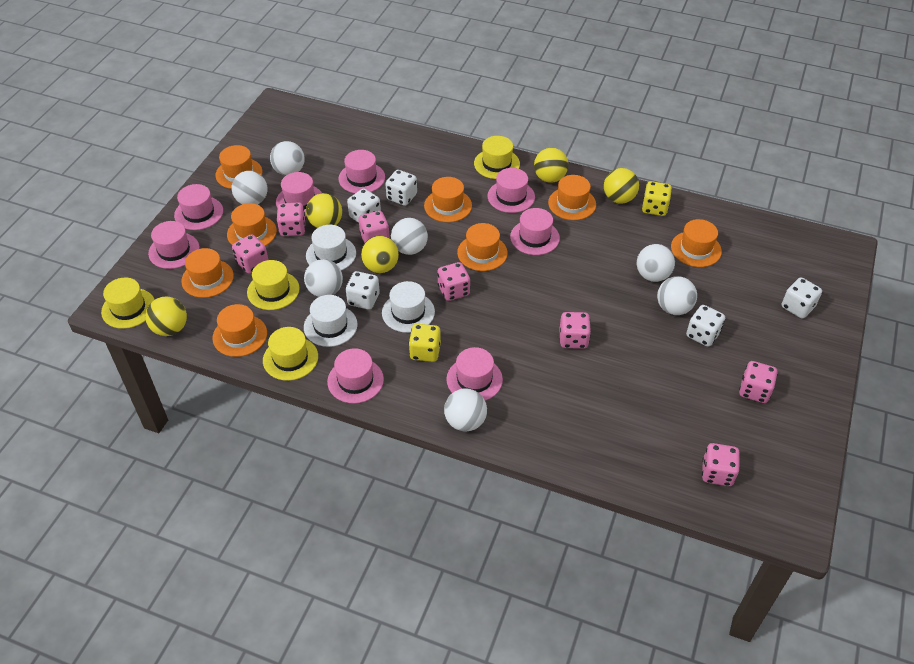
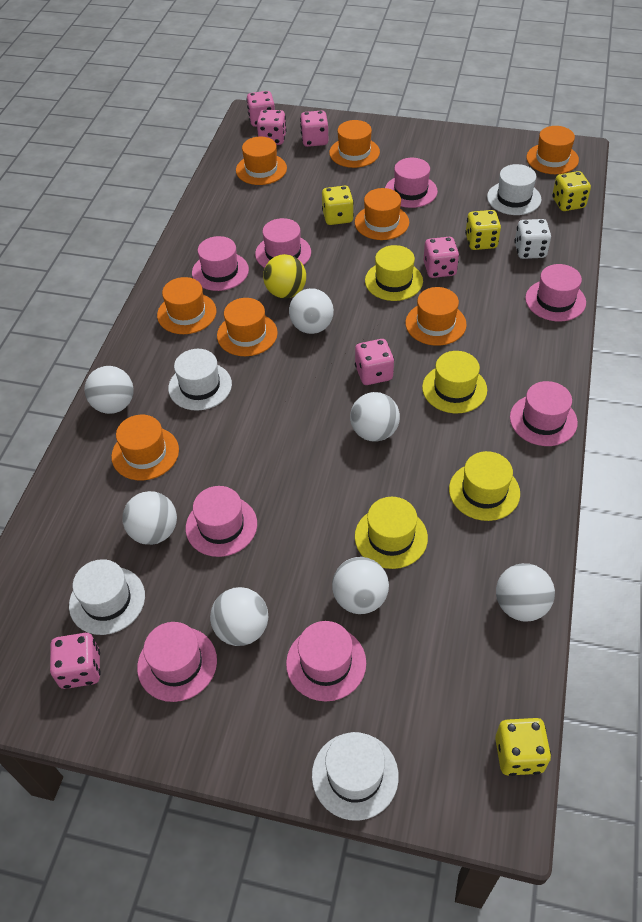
pink dice: [232,234,268,274] [277,202,306,236] [359,211,390,243] [437,262,470,301] [560,312,591,349] [702,443,740,486] [739,361,778,403] = 7 -> [50,633,101,689] [247,91,275,127] [257,110,287,145] [300,111,328,147] [355,339,394,385] [424,237,459,278] = 6
white dice: [346,271,380,310] [347,189,381,223] [386,170,417,206] [686,305,725,347] [782,278,822,318] = 5 -> [514,219,551,259] = 1
white hat: [304,295,358,347] [306,225,356,270] [382,281,435,333] = 3 -> [69,559,145,635] [168,349,232,411] [312,732,399,821] [487,164,542,215] = 4
yellow ball: [145,297,187,336] [306,193,342,228] [361,236,399,273] [534,148,568,183] [604,168,639,204] = 5 -> [263,254,306,298] = 1
yellow dice: [409,324,441,362] [642,181,672,216] = 2 -> [322,186,354,225] [465,210,501,250] [495,718,551,776] [552,171,591,211] = 4

